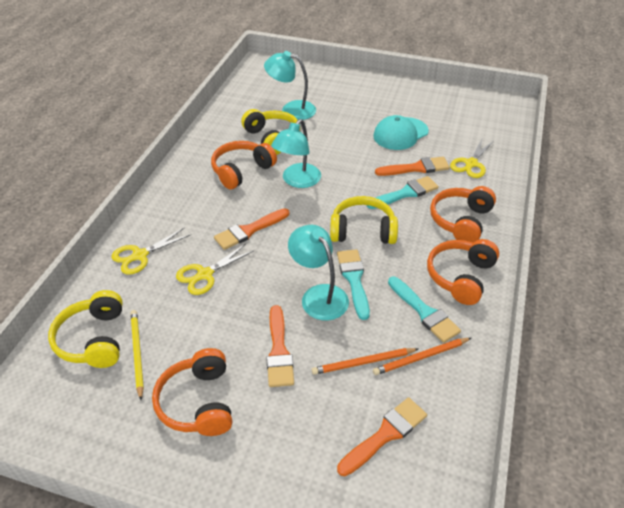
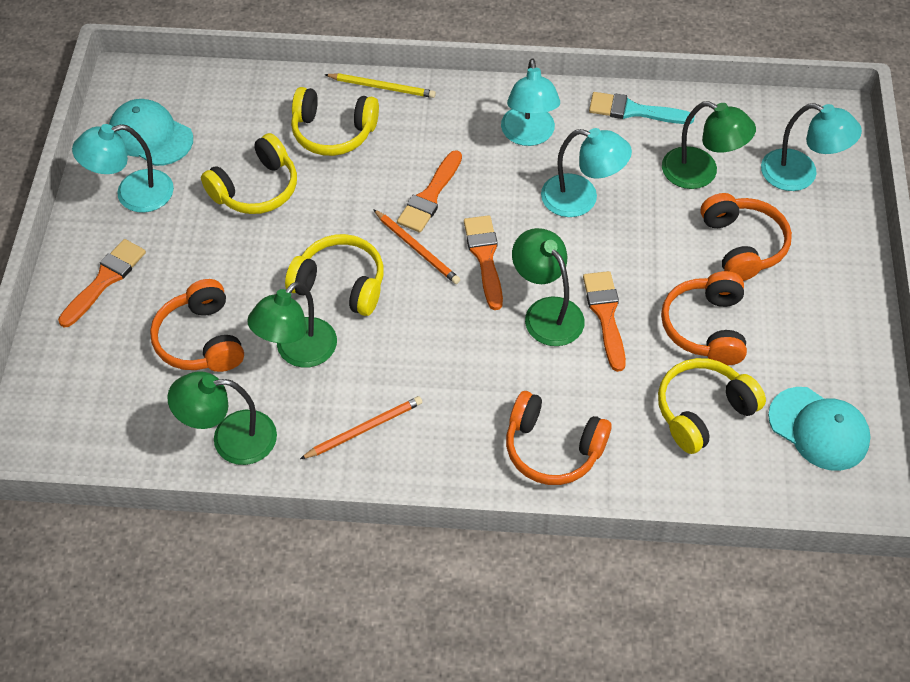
green lamp: none = 0 -> [167,371,277,465] [247,281,337,368] [512,228,585,346] [662,101,756,189] = 4
turquoise brush: [337,249,370,320] [367,176,439,209] [388,277,461,343] = 3 -> [589,92,695,124] = 1
turquoise cap: [373,115,429,150] = 1 -> [109,99,193,166] [768,387,871,471] = 2
turquoise lamp: [264,51,316,120] [271,119,321,188] [288,225,349,321] = 3 -> [72,124,174,213] [501,58,560,146] [541,128,632,217] [761,103,862,191] = 4
yellow headphones: [48,290,123,368] [241,109,300,155] [330,196,398,244] = 3 -> [201,133,297,214] [285,234,384,316] [291,87,379,156] [658,358,766,454] = 4
yellow scissors: [112,228,190,275] [176,244,254,295] [450,139,494,178] = 3 -> none = 0

